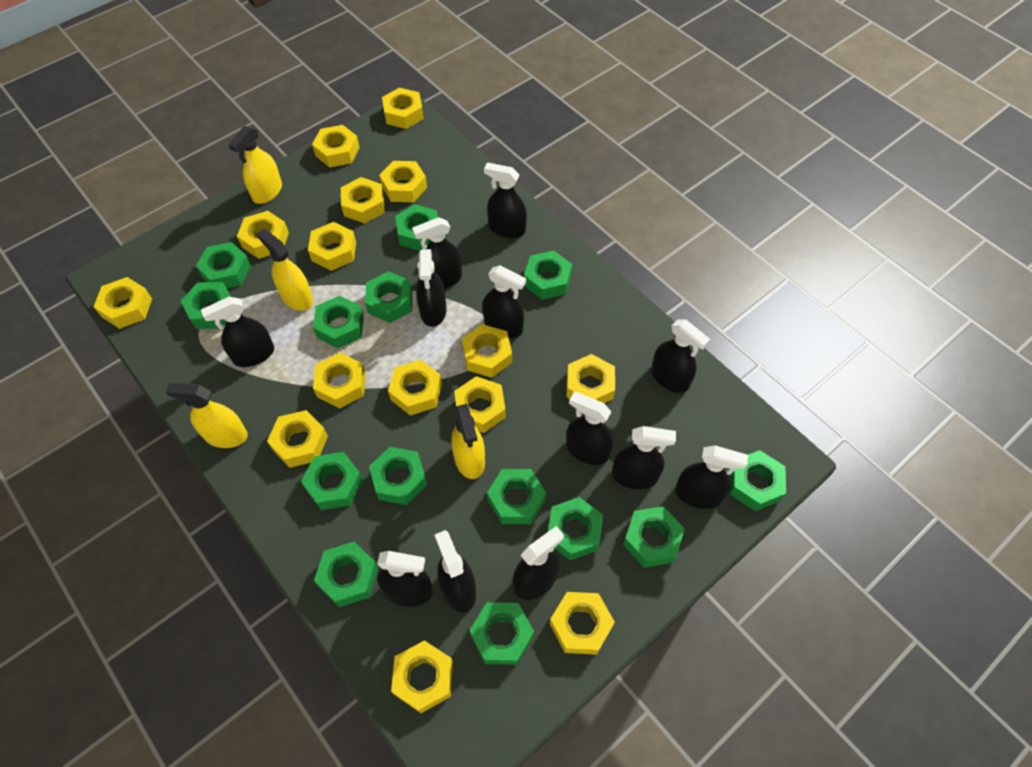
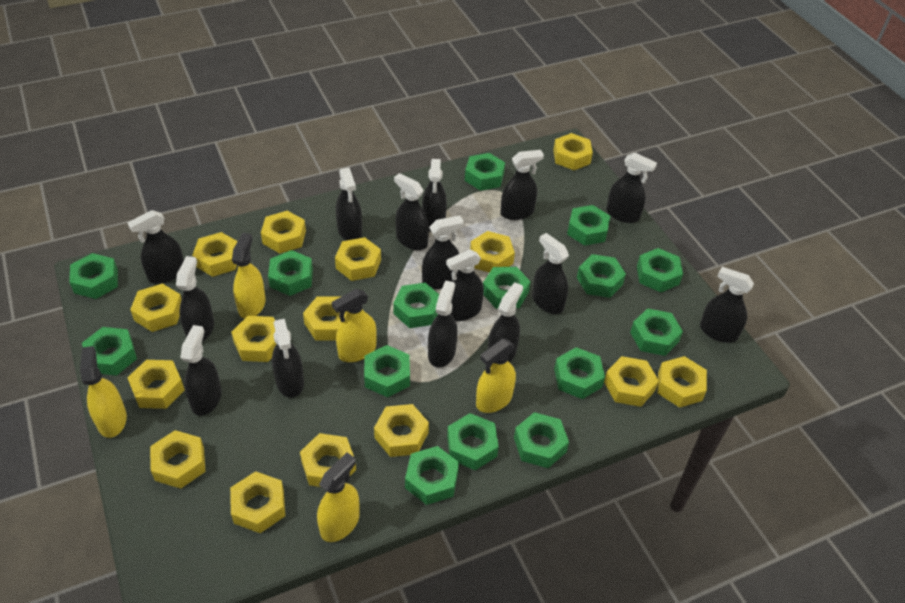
black spray bottle: [201,297,274,367] [377,551,433,607] [412,217,462,289] [416,249,447,327] [435,530,476,613] [482,265,526,338] [484,162,527,238] [513,526,564,600] [566,392,613,465] [612,426,676,489] [651,320,711,393] [675,445,748,509] = 12 -> [127,210,184,284] [176,256,214,342] [180,325,222,416] [272,319,304,398] [336,167,362,241] [394,173,429,250] [422,159,447,232] [422,216,464,289] [428,280,457,368] [446,249,484,321] [488,282,523,363] [500,150,544,220] [532,233,569,314] [606,153,657,223] [700,267,754,343] = 15
green nut: [181,282,231,329] [196,242,251,288] [301,452,363,510] [313,296,364,348] [314,542,378,607] [365,271,412,323] [369,447,427,505] [395,204,438,251] [469,602,534,665] [487,469,546,524] [524,251,572,300] [548,497,603,560] [623,506,685,567] [730,450,786,511] = 14 -> [69,253,118,299] [82,327,137,376] [268,250,313,296] [364,345,410,397] [393,283,439,328] [405,446,459,505] [447,413,499,470] [465,153,505,191] [483,267,531,309] [514,412,569,468] [554,347,605,399] [567,205,610,246] [577,254,626,298] [630,308,683,356] [637,248,683,292] = 15
yellow spray bottle: [166,383,248,448] [228,126,282,204] [257,229,313,311] [451,404,485,479] = 4 -> [80,346,127,438] [232,233,266,319] [317,452,360,542] [332,289,377,362] [476,339,516,413] = 5

